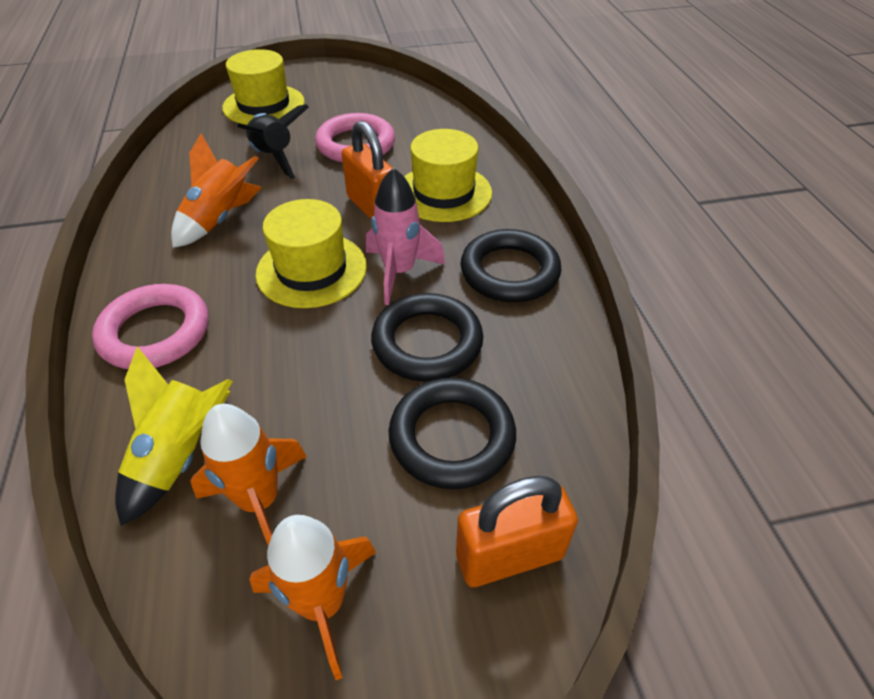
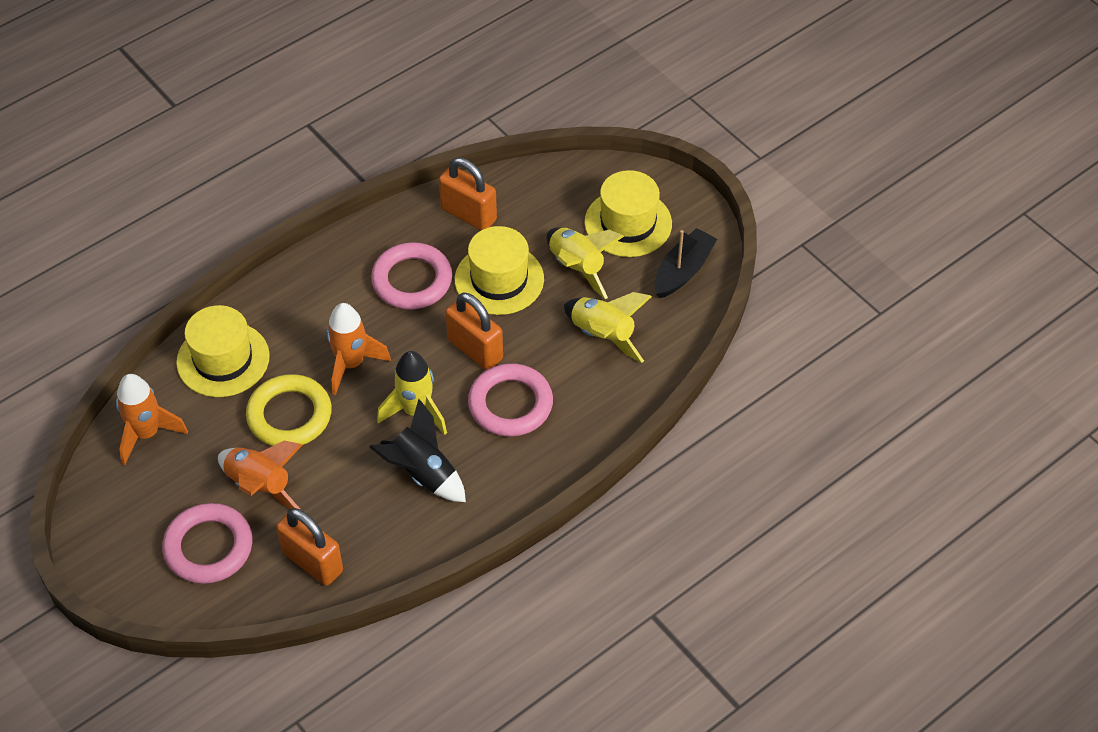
black boat: none = 0 -> [655,228,717,298] = 1
black ring: [371,293,483,382] [389,377,516,489] [460,229,561,302] = 3 -> none = 0
orange padlock: [342,121,393,219] [456,476,578,587] = 2 -> [276,508,343,586] [439,158,497,230] [445,292,503,370] = 3
pink ring: [92,284,209,369] [315,113,395,163] = 2 -> [162,503,253,584] [371,242,452,310] [468,363,553,437] = 3
pink rocket: [366,168,445,305] = 1 -> none = 0
yellow ring: none = 0 -> [246,374,332,446] = 1
yellow rocket: [115,346,233,526] = 1 -> [377,351,447,435] [546,227,624,299] [564,292,652,363] = 3

